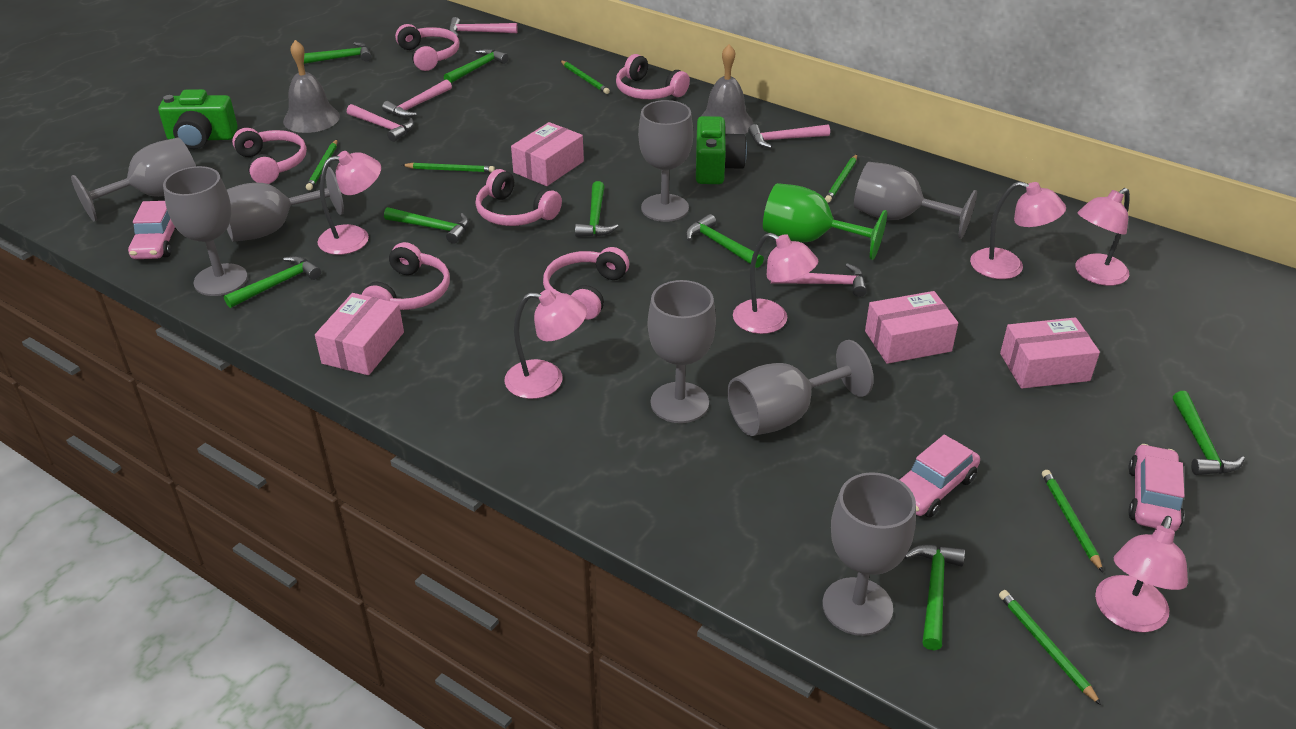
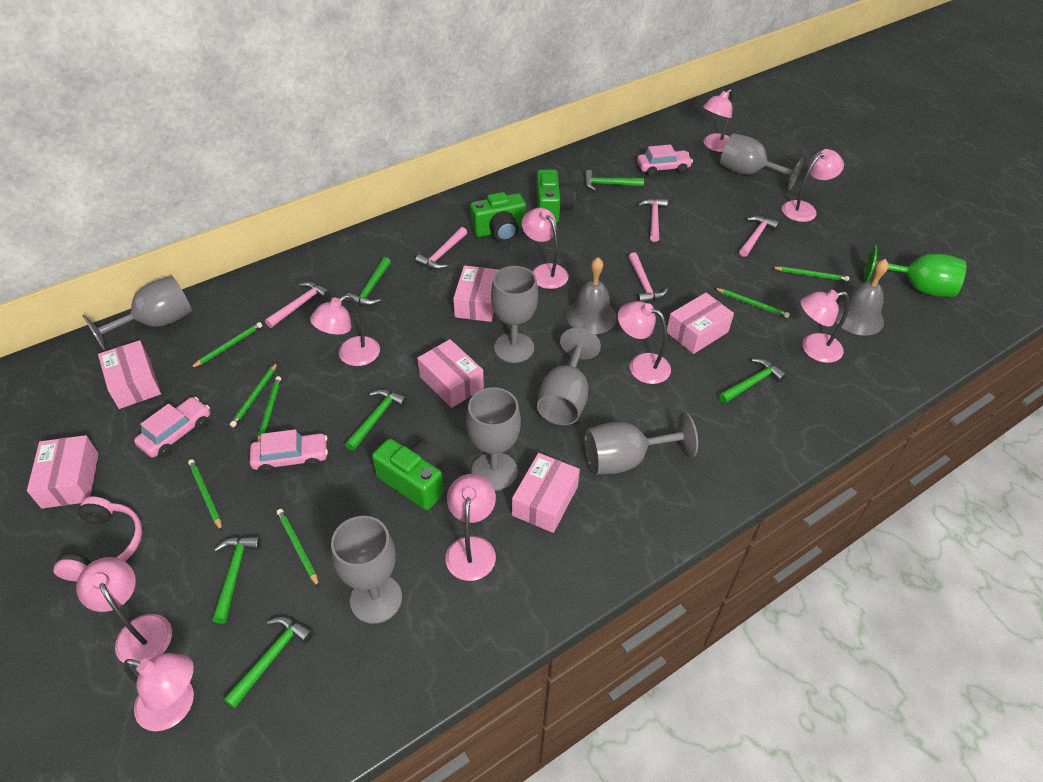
green camera: [158,89,238,149] [696,116,747,184] = 2 -> [372,439,444,510] [470,192,526,242] [536,169,575,223] = 3
green hammer: [224,256,321,308] [304,42,371,64] [384,207,469,244] [444,49,509,83] [575,181,619,237] [686,214,764,268] [905,545,965,650] [1173,391,1245,475] = 8 -> [212,536,261,624] [224,617,313,709] [345,257,391,306] [345,389,407,451] [584,170,644,191] [718,359,787,404] = 6
green pencil: [306,140,337,190] [402,163,495,173] [560,60,610,94] [825,154,857,203] [999,590,1101,705] [1042,470,1103,572] = 6 -> [188,459,222,531] [191,322,262,368] [230,362,278,427] [257,376,281,442] [277,509,319,587] [714,288,790,318] [771,266,849,281] = 7
grey goblet: [71,138,196,222] [163,166,248,296] [227,167,344,242] [638,100,693,222] [648,280,716,423] [727,340,874,436] [822,472,916,636] [854,162,977,239] = 8 -> [82,276,192,352] [331,516,402,624] [466,387,521,491] [491,266,538,363] [537,327,601,425] [584,412,698,475] [720,133,804,191] = 7
pink box: [315,293,404,375] [511,122,584,186] [865,291,958,364] [1000,317,1100,389] = 4 -> [27,435,99,509] [98,340,161,409] [417,339,484,408] [453,265,499,322] [512,453,580,533] [667,293,734,354] = 6
pink headphones: [232,128,307,184] [362,242,450,310] [395,24,459,71] [475,169,562,226] [543,247,629,320] [616,54,690,99] = 6 -> [53,497,142,581] = 1
pink lamp: [318,151,381,255] [504,290,587,399] [733,233,818,334] [970,182,1066,279] [1075,188,1130,286] [1095,516,1188,633] = 6 -> [76,557,172,666] [123,653,194,731] [310,295,380,366] [445,474,496,581] [522,208,568,289] [618,301,671,384] [703,89,733,152] [782,149,844,222] [800,290,849,363] = 9

